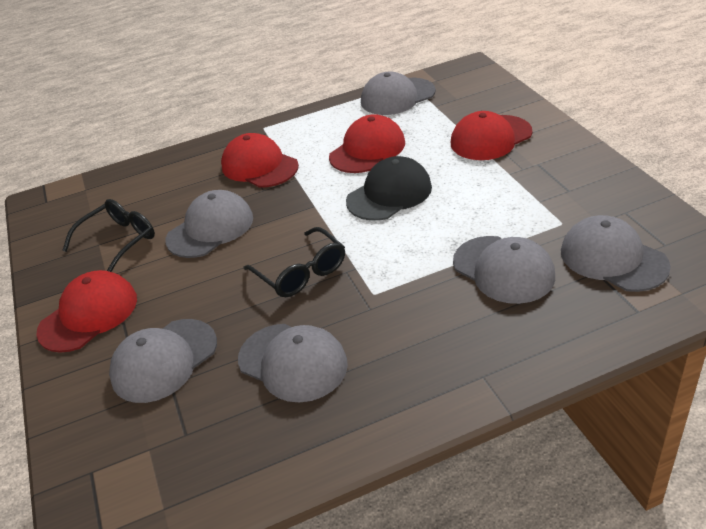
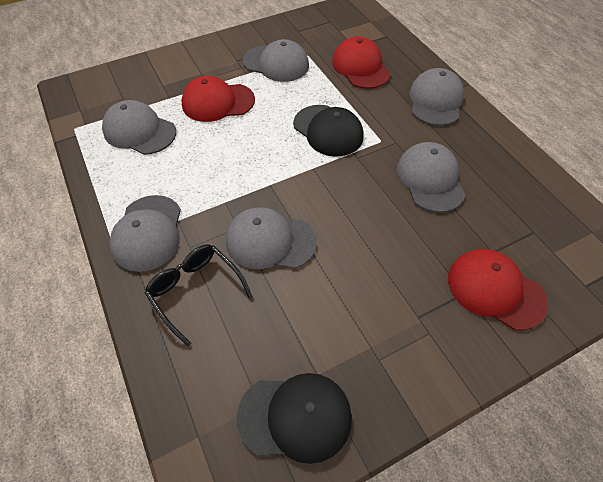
black cap: [346,156,432,221] = 1 -> [237,373,352,464] [293,105,364,157] = 2
black glasses: [62,199,155,272] [244,227,345,297] = 2 -> [145,244,253,346] = 1
red cap: [36,270,137,353] [221,133,299,188] [329,114,405,173] [451,111,532,160] = 4 -> [181,76,255,122] [332,37,391,89] [448,249,548,330] = 3

